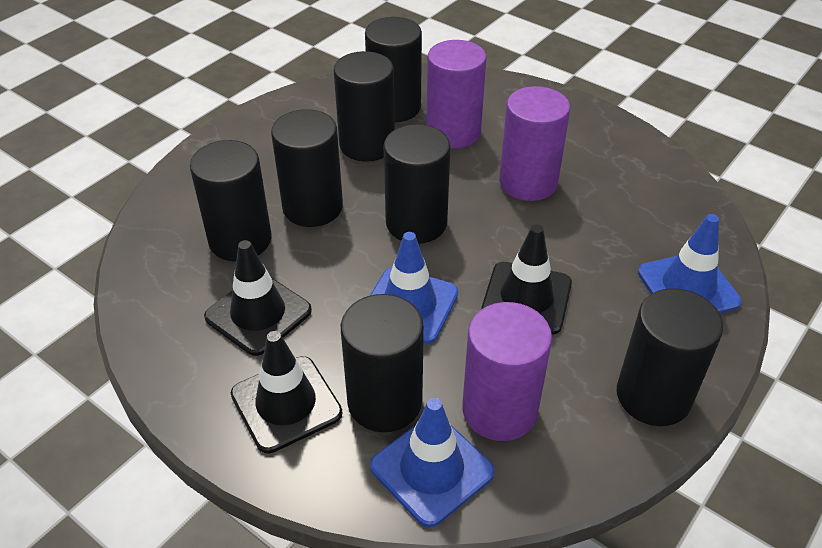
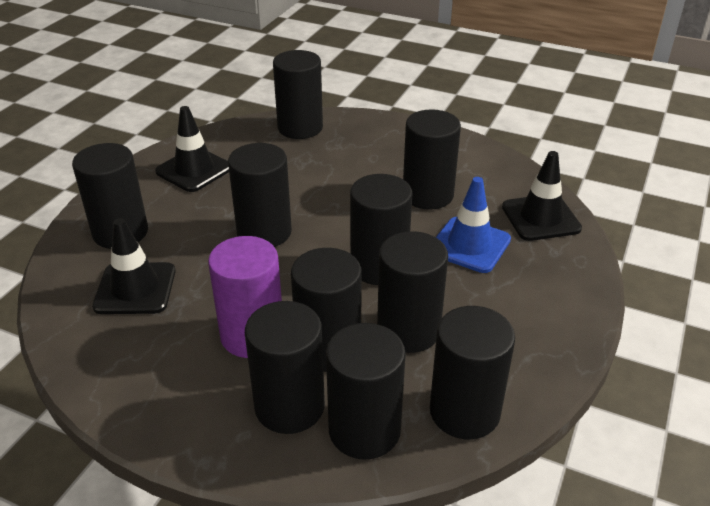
black cylinder: [190,140,272,261] [271,109,343,227] [334,51,395,162] [341,294,424,432] [365,17,422,122] [384,124,451,244] [617,288,723,426] = 7 -> [72,143,148,249] [228,143,292,247] [245,301,325,434] [273,50,323,139] [291,248,362,372] [326,323,406,460] [350,174,413,285] [377,231,448,353] [403,109,461,210] [430,306,515,439] = 10
blue traffic cone: [370,232,458,344] [370,398,495,527] [638,214,742,314] = 3 -> [436,177,511,273] = 1
purple cylinder: [426,40,487,148] [462,302,552,441] [499,86,570,201] = 3 -> [208,236,282,358] = 1

